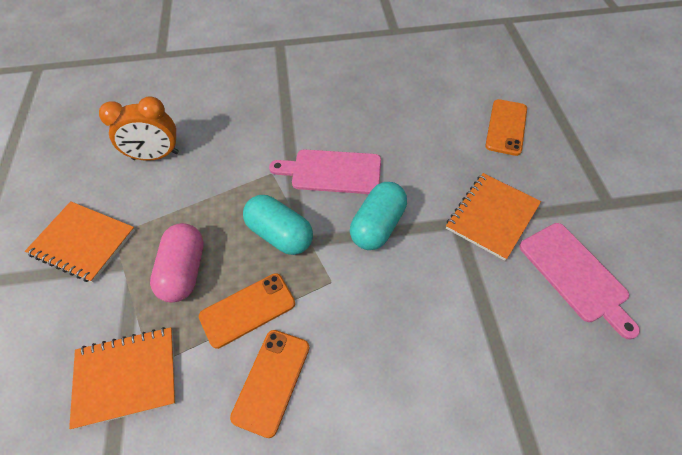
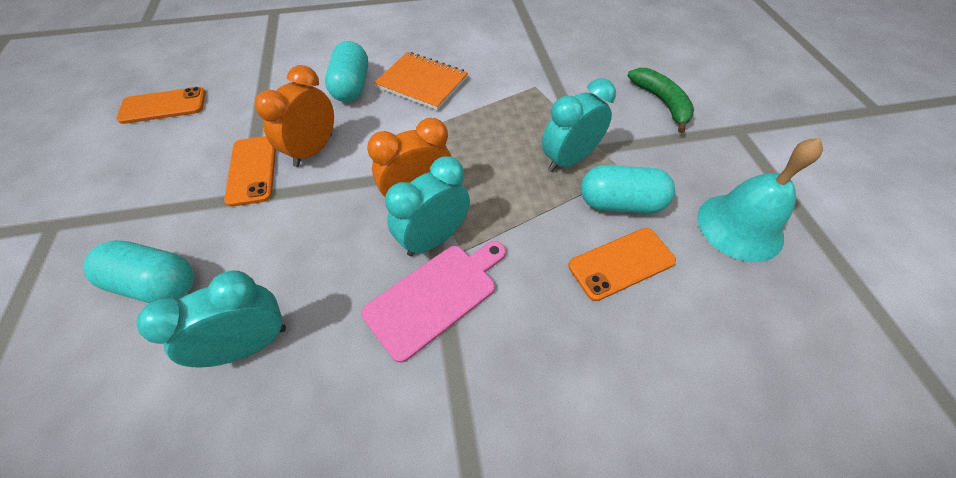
green banana: none = 0 -> [628,68,694,133] = 1
orange clock: [99,96,179,161] = 1 -> [255,65,334,167] [367,118,452,197] = 2
orange notebook: [25,201,135,283] [69,327,176,429] [446,173,541,261] = 3 -> [374,52,468,110] = 1
pink capsule: [150,223,204,302] = 1 -> none = 0
pink cutting board: [269,150,381,194] [519,223,640,339] = 2 -> [361,241,506,363] = 1
turquoise bell: none = 0 -> [697,138,823,262] = 1
turquoise capsule: [243,195,313,255] [350,182,407,250] = 2 -> [83,240,194,303] [325,41,368,102] [581,165,675,214] = 3
turquoise clock: none = 0 -> [136,271,286,368] [385,156,470,257] [542,78,616,172] = 3

